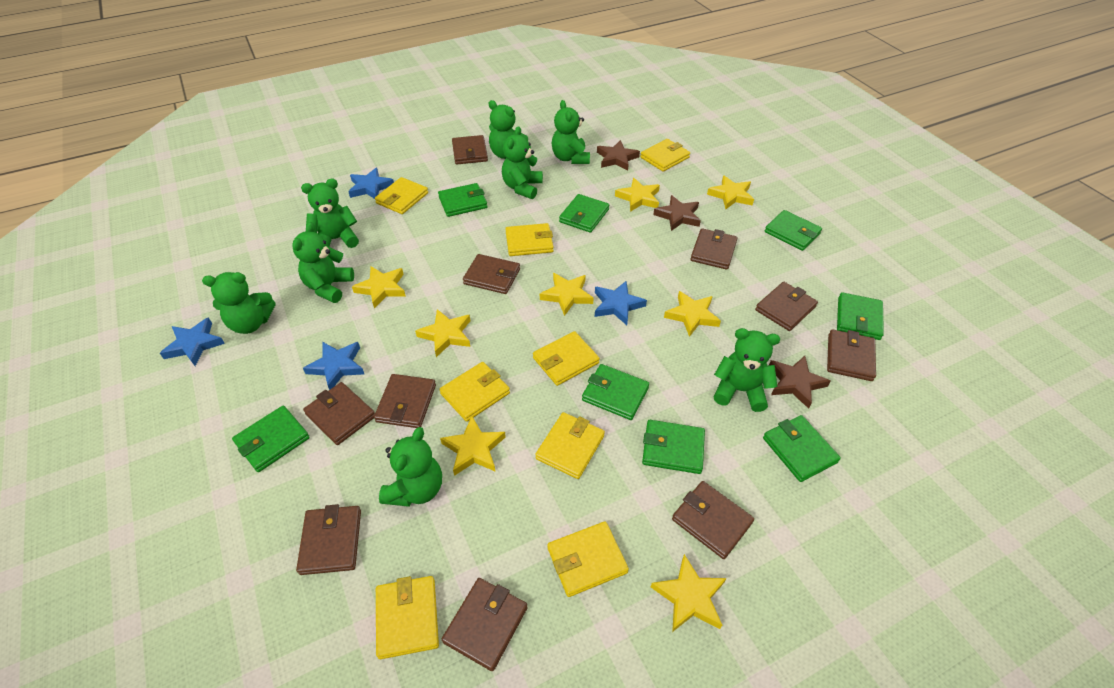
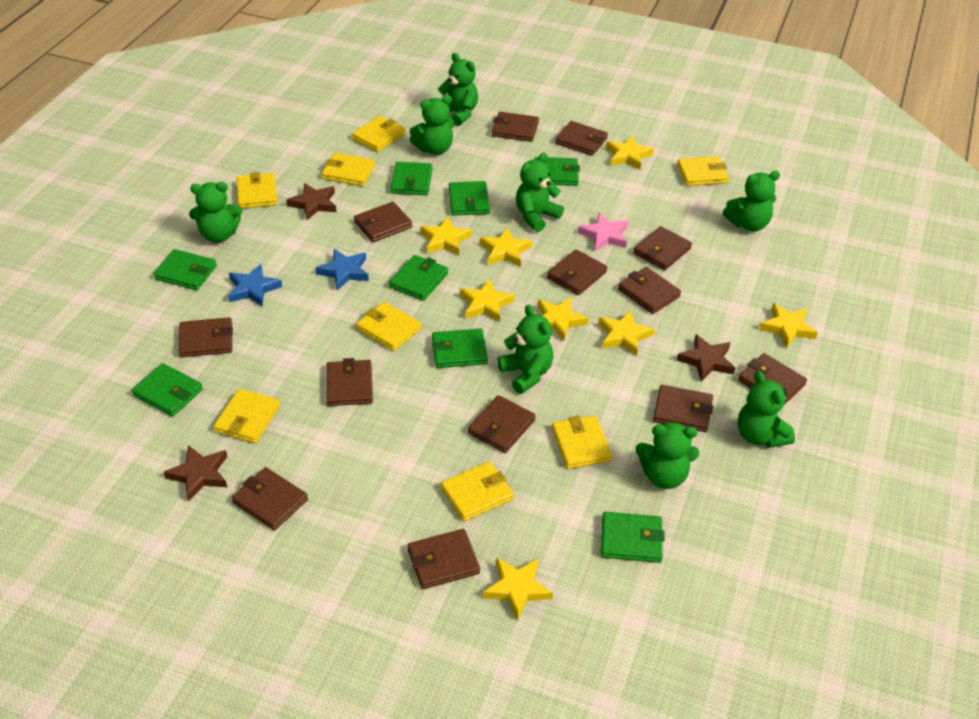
blue star: [160,317,225,366] [303,342,364,390] [348,168,394,199] [595,281,647,325] = 4 -> [228,264,282,306] [315,249,369,291] = 2
brown wallet: [296,504,361,575] [303,382,375,445] [374,374,436,428] [442,578,528,671] [452,135,488,165] [463,254,520,294] [672,481,754,559] [690,228,737,270] [755,282,818,331] [827,329,876,381] = 10 -> [178,317,233,357] [232,467,308,531] [326,358,373,406] [354,202,412,242] [408,529,480,589] [468,395,536,453] [492,112,539,142] [547,249,607,295] [555,121,608,156] [618,267,681,314] [633,226,692,270] [653,385,713,432] [738,353,807,405] = 13
pink star: none = 0 -> [578,213,628,251] = 1

